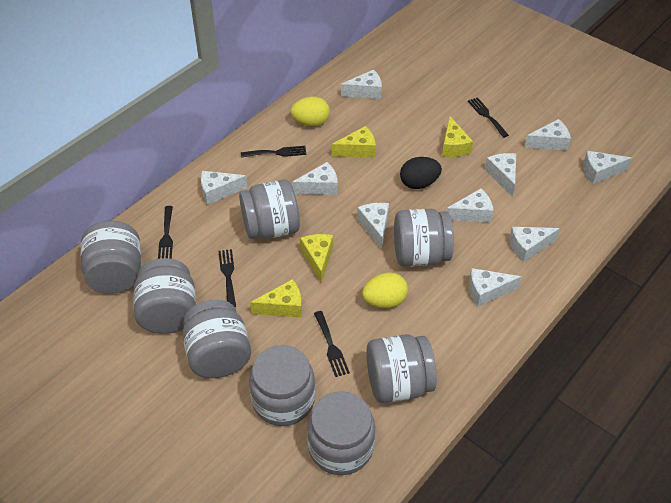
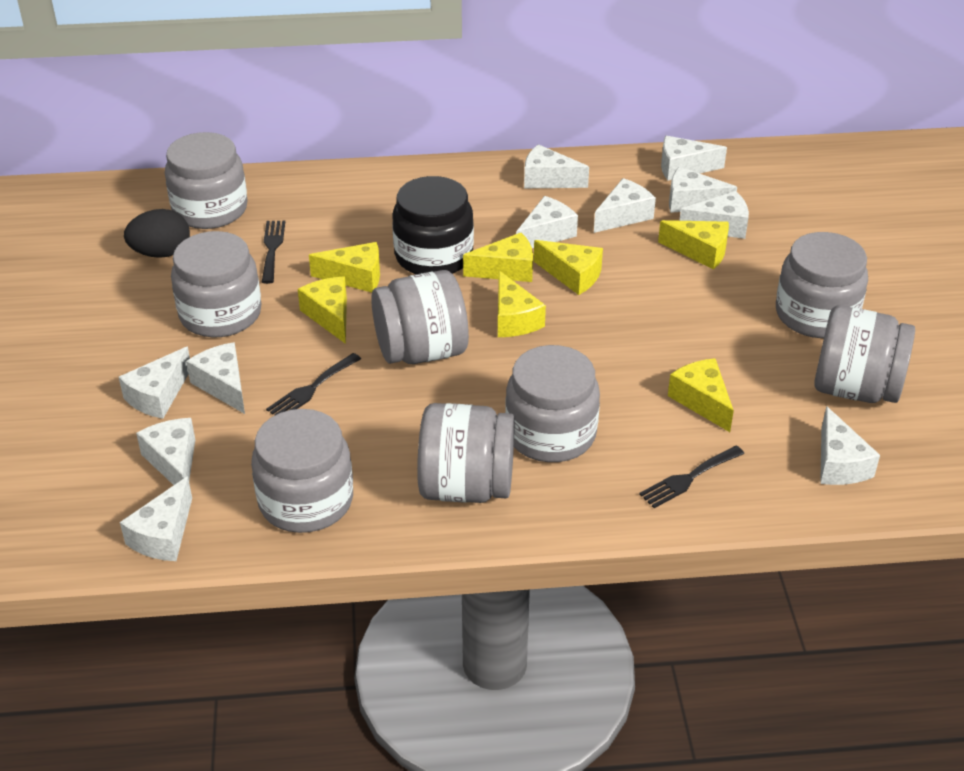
black fork: [158,206,173,259] [219,249,236,307] [241,146,306,158] [314,311,350,377] [468,97,509,138] = 5 -> [262,221,285,284] [266,353,361,416] [639,446,744,508] = 3
black jar: none = 0 -> [393,176,474,274] = 1
white cheese: [201,171,248,205] [292,162,338,195] [341,70,382,99] [357,203,389,250] [446,188,494,223] [469,268,521,307] [485,153,516,197] [509,227,560,262] [524,119,571,151] [583,151,632,184] = 10 -> [119,347,190,419] [120,476,192,561] [136,418,195,485] [186,342,245,414] [516,196,578,248] [524,144,589,188] [594,178,656,233] [661,136,727,181] [669,167,737,213] [680,191,749,239] [820,406,880,485] = 11
yellow cheese: [250,279,302,318] [300,234,333,283] [332,126,376,158] [442,116,473,157] = 4 -> [298,277,347,344] [309,242,380,293] [463,233,533,282] [498,271,546,337] [534,240,603,295] [658,220,729,270] [668,358,734,432] = 7
yellow egg: [291,97,330,126] [362,272,408,308] = 2 -> none = 0

